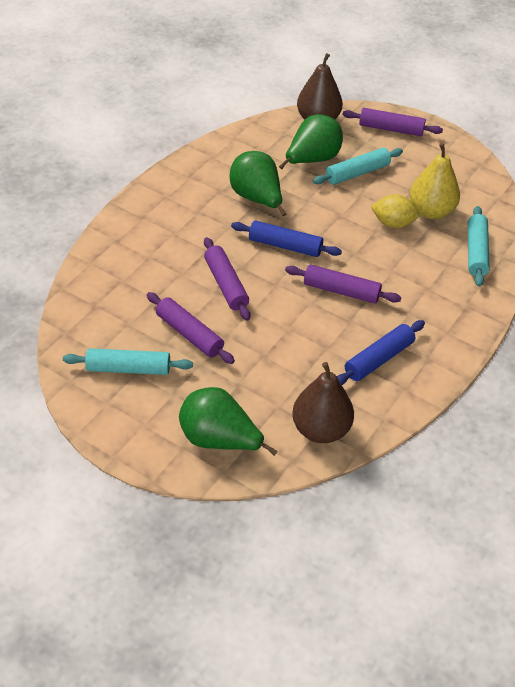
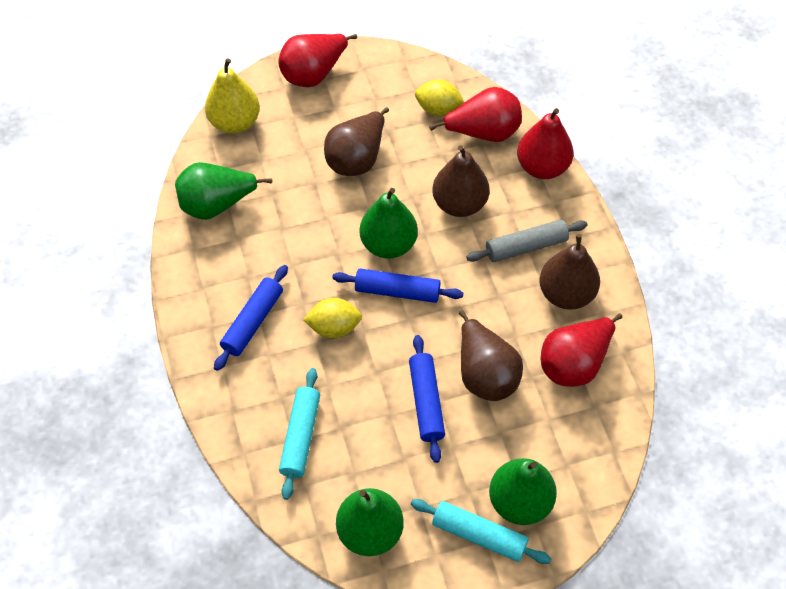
blue rolling pin: [231,220,342,257] [337,320,425,385] = 2 -> [214,265,288,371] [332,269,463,303] [409,335,445,463] = 3
brown pear: [292,362,354,443] [297,53,342,120] = 2 -> [324,107,389,176] [432,145,490,217] [459,310,523,401] [540,234,600,310] = 4
green pear: [179,387,278,456] [230,151,286,216] [279,114,343,169] = 3 -> [175,162,272,220] [336,488,404,556] [360,188,418,258] [489,458,557,525] = 4
grey rolling pin: none = 0 -> [466,220,587,262] = 1
purple rolling pin: [147,292,235,364] [204,237,250,321] [285,264,401,304] [343,108,443,136] = 4 -> none = 0
red pear: none = 0 -> [278,34,357,87] [429,87,522,142] [517,108,574,179] [541,313,622,387] = 4
turquoise rolling pin: [63,348,193,375] [313,148,403,185] [468,206,490,287] = 3 -> [279,368,320,500] [411,499,551,564] = 2
yellow lemon: [371,194,419,228] = 1 -> [303,298,362,338] [415,80,464,116] = 2

